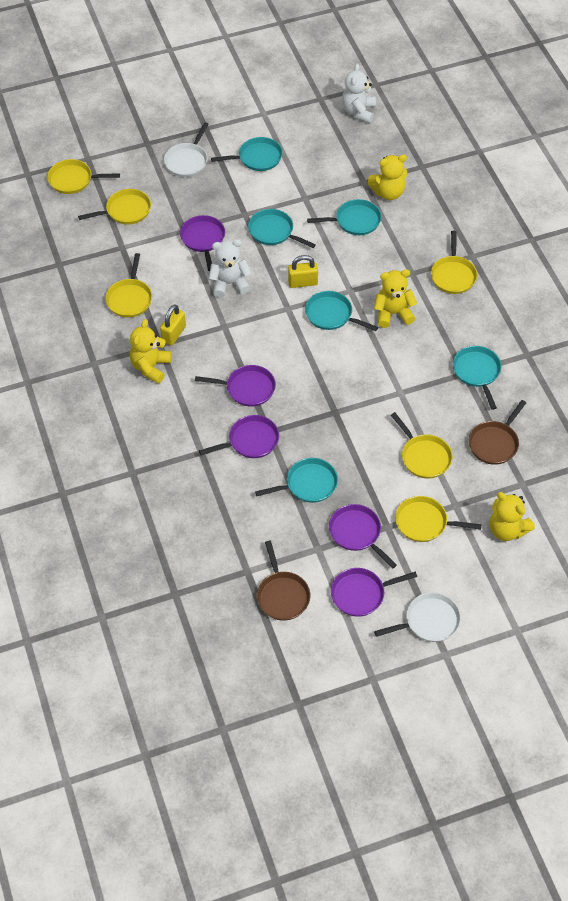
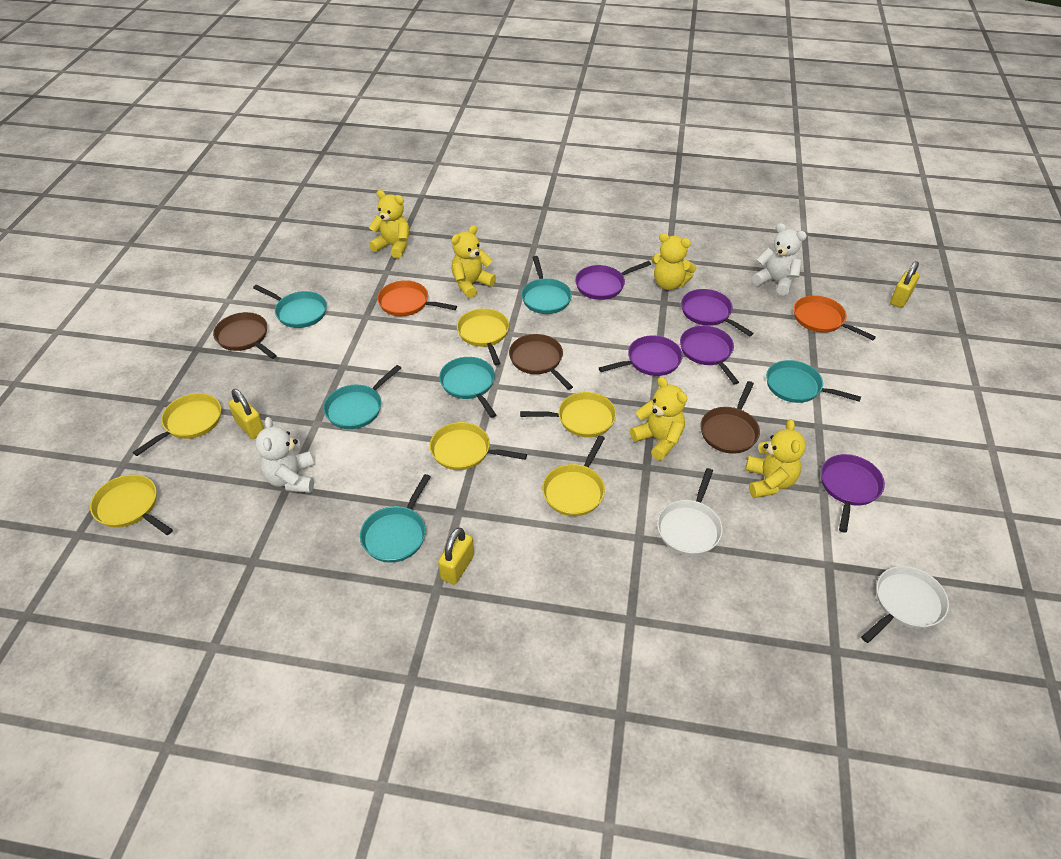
brown pan: [257,541,310,621] [469,400,526,465] = 2 -> [213,312,277,359] [509,334,573,390] [700,381,760,454] = 3
orange pan: none = 0 -> [377,280,457,316] [794,295,876,340] = 2
yellow padlock: [160,304,186,346] [288,255,318,288] = 2 -> [228,389,264,439] [438,528,474,585] [890,261,920,308] = 3
yellow teddy bear: [130,319,172,384] [368,154,408,200] [374,269,417,328] [490,492,535,541] = 4 -> [369,190,409,259] [451,225,496,298] [630,377,687,461] [651,233,697,290] [745,419,806,498] = 5

